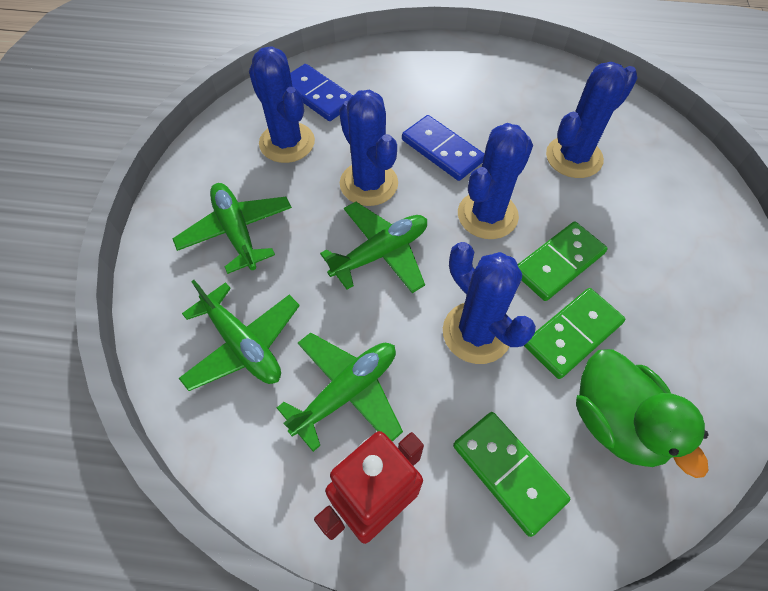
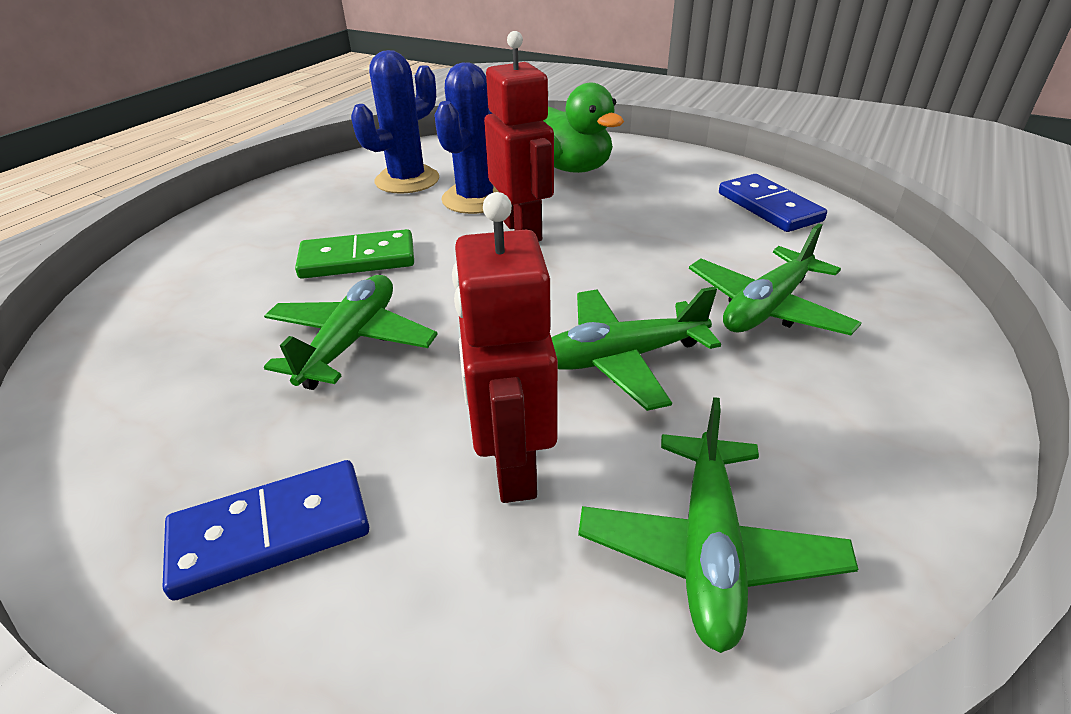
blue cactus: [249,46,315,163] [339,90,398,206] [443,242,536,364] [458,123,533,239] [546,62,637,178] = 5 -> [351,50,439,194] [434,62,499,214] = 2
green domino: [453,412,570,537] [518,221,607,301] [524,288,625,379] = 3 -> [295,229,414,279] = 1
red robot: [314,431,424,544] = 1 -> [452,192,558,503] [484,31,554,241] = 2

